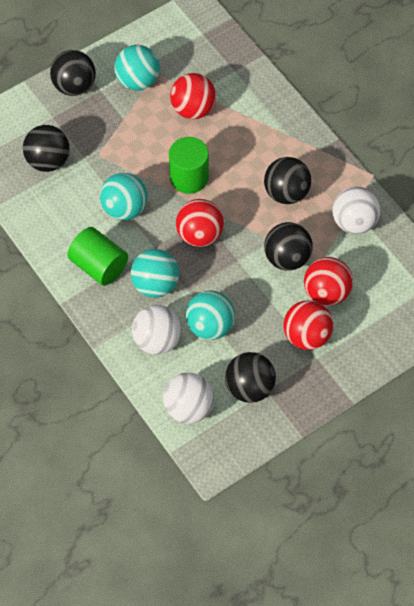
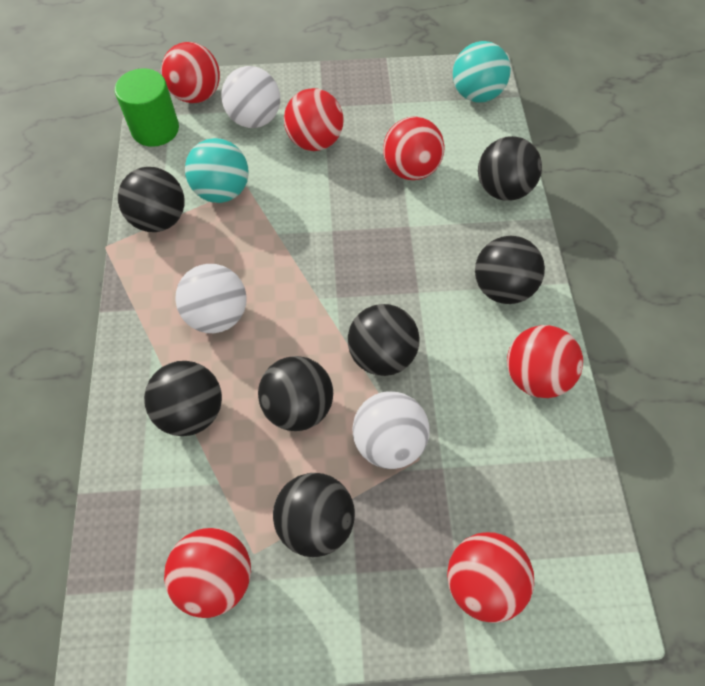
black ball: [23,125,70,172] [50,50,96,96] [225,352,276,403] [264,157,311,204] [264,222,313,271] = 5 -> [118,167,184,232] [144,361,222,436] [258,356,333,431] [273,473,355,557] [348,304,420,376] [475,236,545,304] [478,136,542,201] = 7
green cylinder: [67,227,128,286] [169,137,209,194] = 2 -> [115,68,179,147] = 1
red ball: [170,73,216,119] [176,199,224,247] [283,300,333,350] [304,257,353,306] = 4 -> [161,42,220,103] [164,528,251,618] [284,88,343,151] [383,116,444,180] [447,532,534,623] [507,325,583,398] = 6
turquoise ball: [100,173,147,220] [114,45,160,90] [131,249,179,298] [186,290,235,340] = 4 -> [185,138,249,203] [453,41,511,103] = 2

